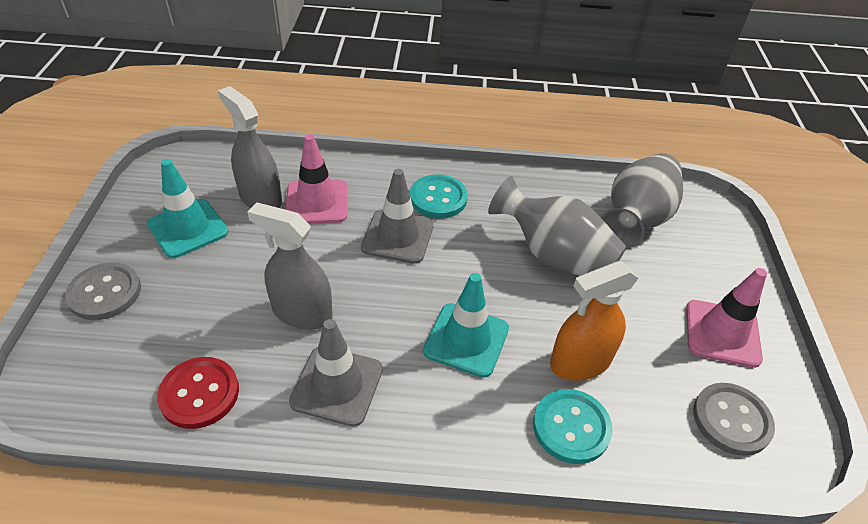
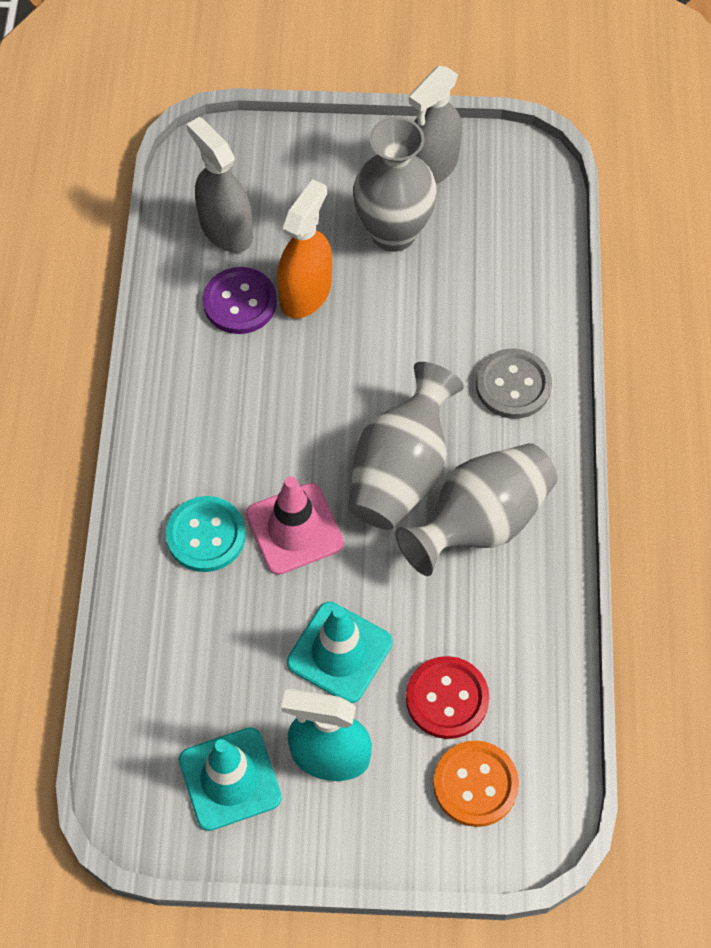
grey button: [65,263,141,320] [693,383,775,456] = 2 -> [476,349,552,419] = 1
grey traffic cone: [289,319,383,427] [361,169,434,264] = 2 -> none = 0
grey vase: [488,176,627,276] [601,153,683,248] = 2 -> [348,362,464,530] [353,117,437,252] [395,443,557,576] = 3
orange button: none = 0 -> [433,740,519,827] = 1
pink traffic cone: [285,134,347,224] [686,268,767,368] = 2 -> [246,477,344,575] = 1
purple button: none = 0 -> [203,267,277,334] = 1
turquoise button: [410,175,468,218] [533,389,613,464] = 2 -> [166,496,246,572] = 1
turquoise spray bottle: none = 0 -> [281,689,372,781] = 1

